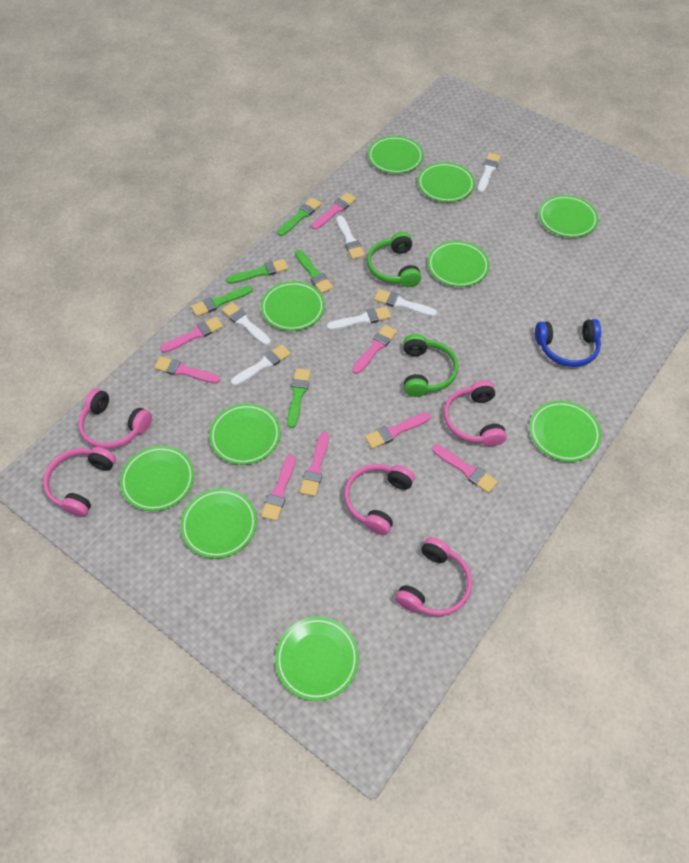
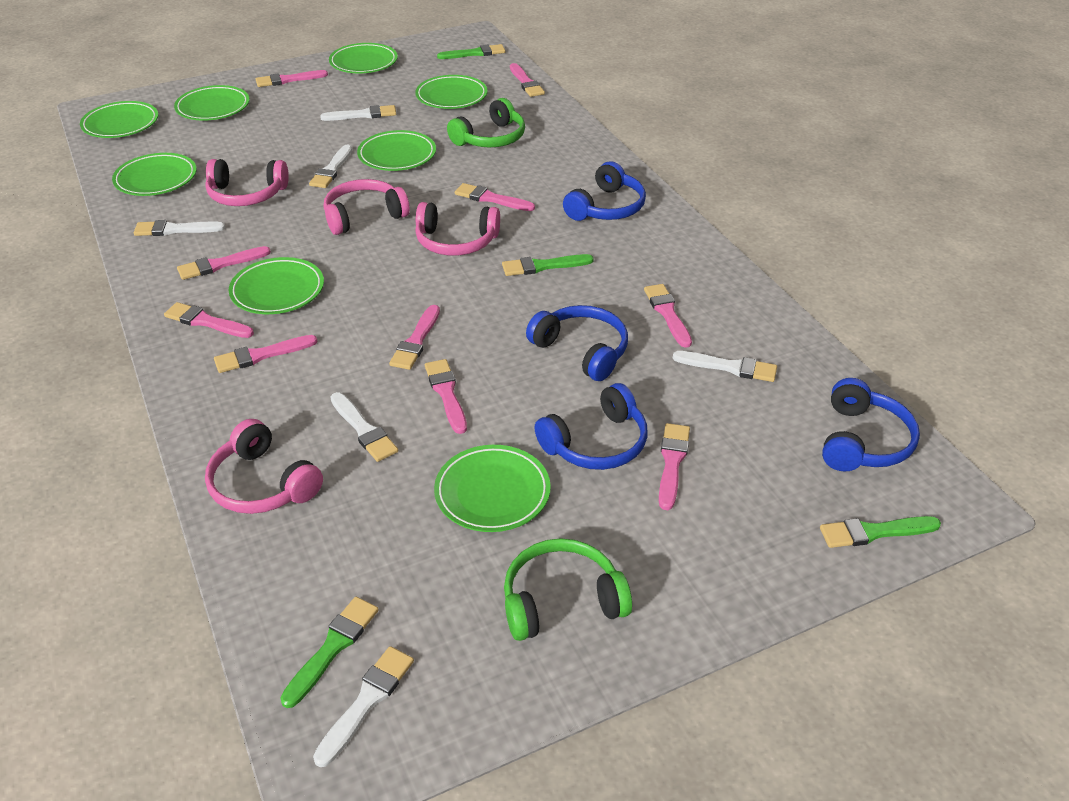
blue headphones: [535,319,601,367] = 1 -> [526,305,628,381] [534,383,648,470] [563,161,646,221] [822,378,920,471] = 4
green brush: [191,286,253,317] [226,259,288,284] [277,198,322,236] [287,368,311,428] [295,250,333,294] = 5 -> [280,597,379,708] [437,44,505,59] [502,254,594,276] [820,516,941,548] = 4
green plate: [120,446,194,511] [180,488,257,558] [209,403,280,465] [261,281,325,331] [275,617,359,701] [368,136,424,174] [418,162,475,202] [428,241,489,287] [529,401,601,462] [539,195,598,238] = 10 -> [80,101,158,138] [112,153,197,196] [174,85,250,120] [229,257,324,314] [329,43,398,73] [357,130,436,171] [415,75,488,109] [434,445,551,532] = 8
pink brush: [154,356,220,383] [160,317,223,353] [261,455,296,521] [300,432,329,497] [312,193,356,230] [352,325,397,374] [365,412,431,449] [432,444,498,493] = 8 -> [164,302,254,338] [177,246,271,280] [214,335,318,373] [256,70,328,87] [389,305,440,370] [425,359,467,434] [455,183,535,211] [510,63,545,97] [644,284,692,348] [659,423,690,510] = 10
pink headphones: [43,447,116,517] [78,388,152,449] [344,464,415,535] [395,537,472,616] [444,380,507,446] = 5 -> [205,159,289,206] [205,419,323,514] [324,179,410,235] [415,202,500,256] = 4

